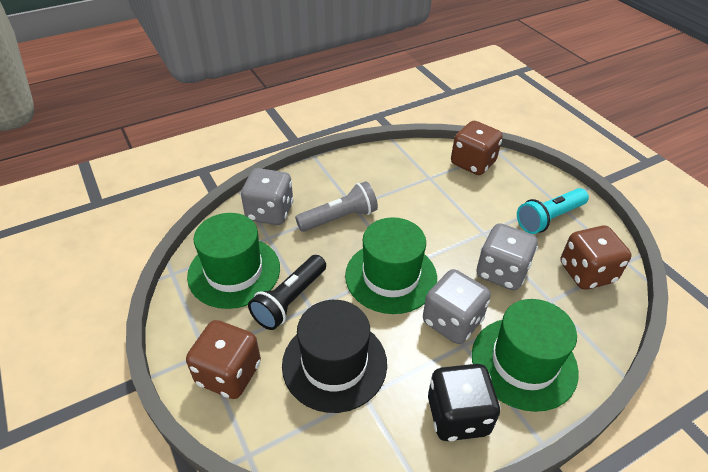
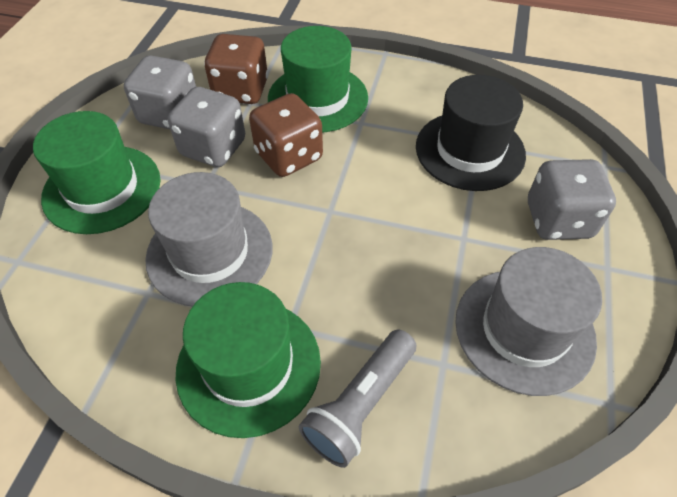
black dice: [428,364,501,441] = 1 -> none = 0
black flashlight: [248,255,326,330] = 1 -> none = 0
brown dice: [186,320,261,399] [451,121,503,175] [561,226,632,290] = 3 -> [204,34,268,104] [249,93,323,177] = 2
grey hat: none = 0 -> [145,172,273,306] [455,247,602,396] = 2
turquoise flashlight: [517,188,589,234] = 1 -> none = 0

